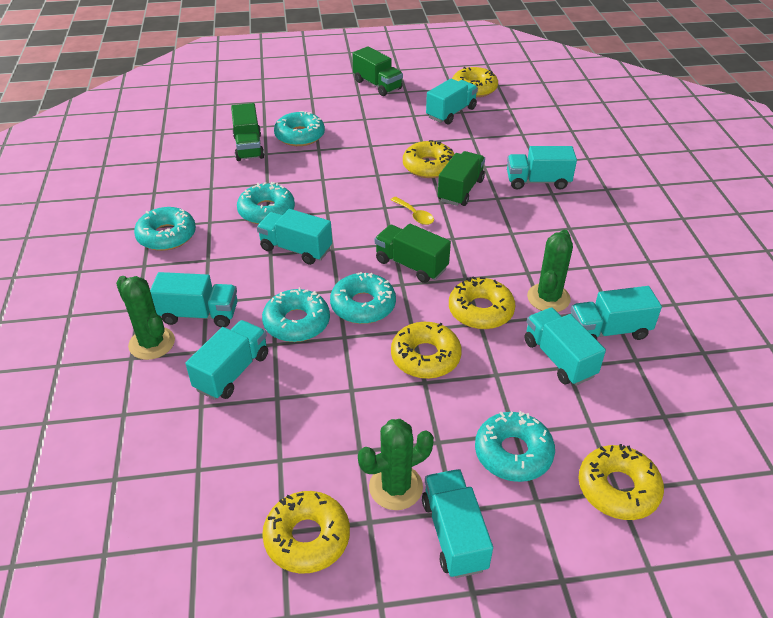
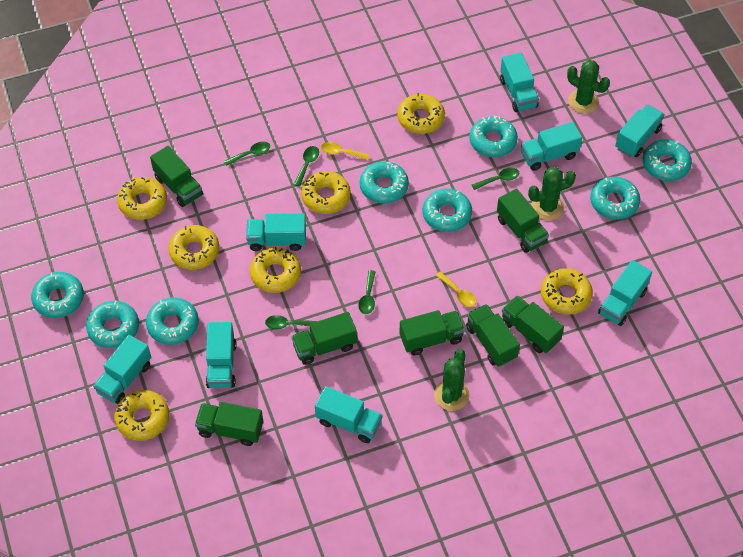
green spoon: none = 0 -> [223,141,270,166] [265,315,317,329] [294,146,319,187] [358,270,376,314] [472,167,519,190] = 5
green truck: [231,103,264,161] [352,46,403,96] [375,224,451,283] [438,151,485,206] = 4 -> [150,146,203,207] [195,402,263,446] [291,312,357,365] [399,310,465,355] [466,304,520,367] [497,189,549,253] [502,296,564,353] = 7
turquoise donut: [134,207,196,251] [237,182,295,224] [262,287,330,342] [274,111,325,146] [330,272,396,324] [475,411,555,482] = 6 -> [31,272,84,318] [86,301,139,348] [146,297,199,345] [360,161,409,204] [422,189,472,232] [469,115,518,157] [590,177,640,220] [643,139,692,181] = 8
yellow donut: [262,491,350,574] [391,322,462,379] [403,140,454,178] [449,276,515,329] [452,67,498,97] [579,444,664,520] = 6 -> [114,390,169,441] [117,177,167,220] [168,225,219,270] [250,247,301,293] [301,171,351,214] [397,93,445,134] [541,268,593,315] = 7
yellow spoon: [391,197,434,225] = 1 -> [321,142,370,160] [435,272,476,307] = 2

